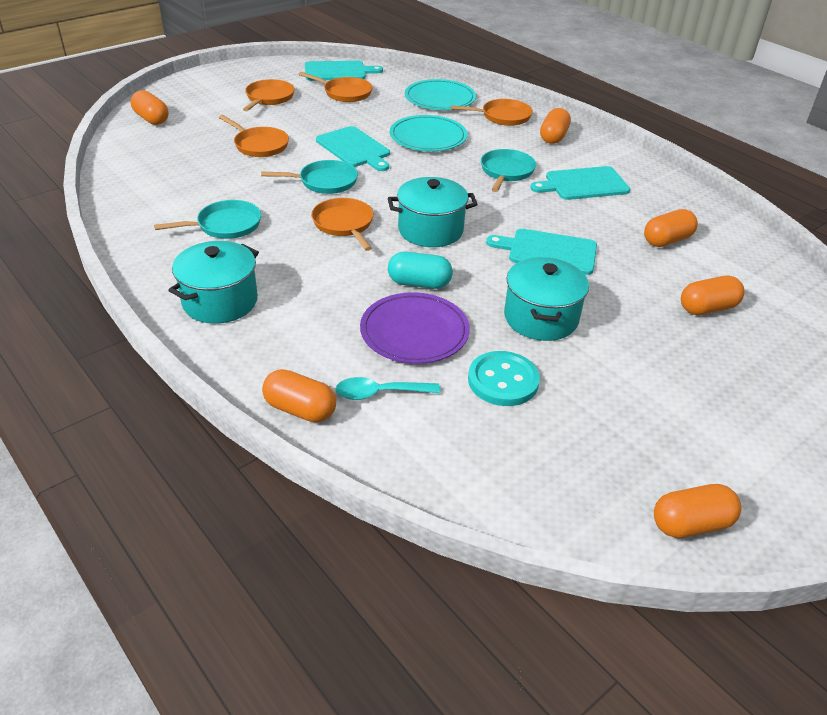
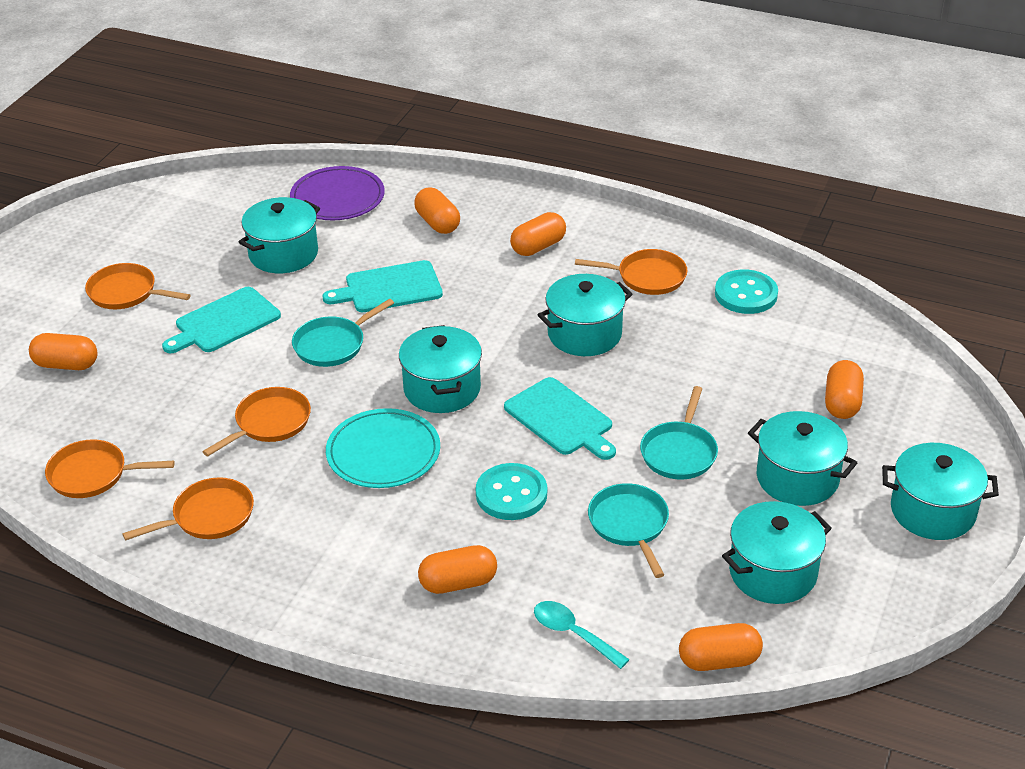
turquoise button: [468,351,540,406] = 1 -> [476,463,547,520] [715,269,778,314] = 2
turquoise capsule: [388,252,453,289] = 1 -> none = 0
turquoise cutting board: [305,60,383,81] [316,126,390,171] [486,229,597,275] [530,166,630,200] = 4 -> [162,287,281,353] [323,260,443,312] [504,377,616,460] = 3
turquoise plate: [390,115,467,151] [405,79,476,110] = 2 -> [326,408,440,488] = 1
turquoise pot: [168,241,259,324] [388,177,478,247] [504,257,589,341] = 3 -> [239,197,320,273] [399,325,482,413] [538,274,633,356] [722,501,832,604] [748,411,857,506] [882,443,999,540] = 6

